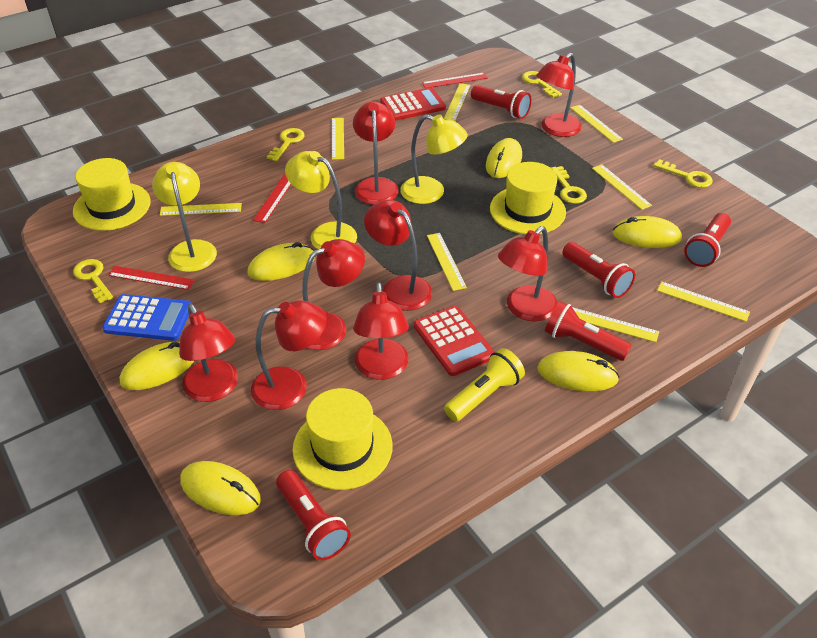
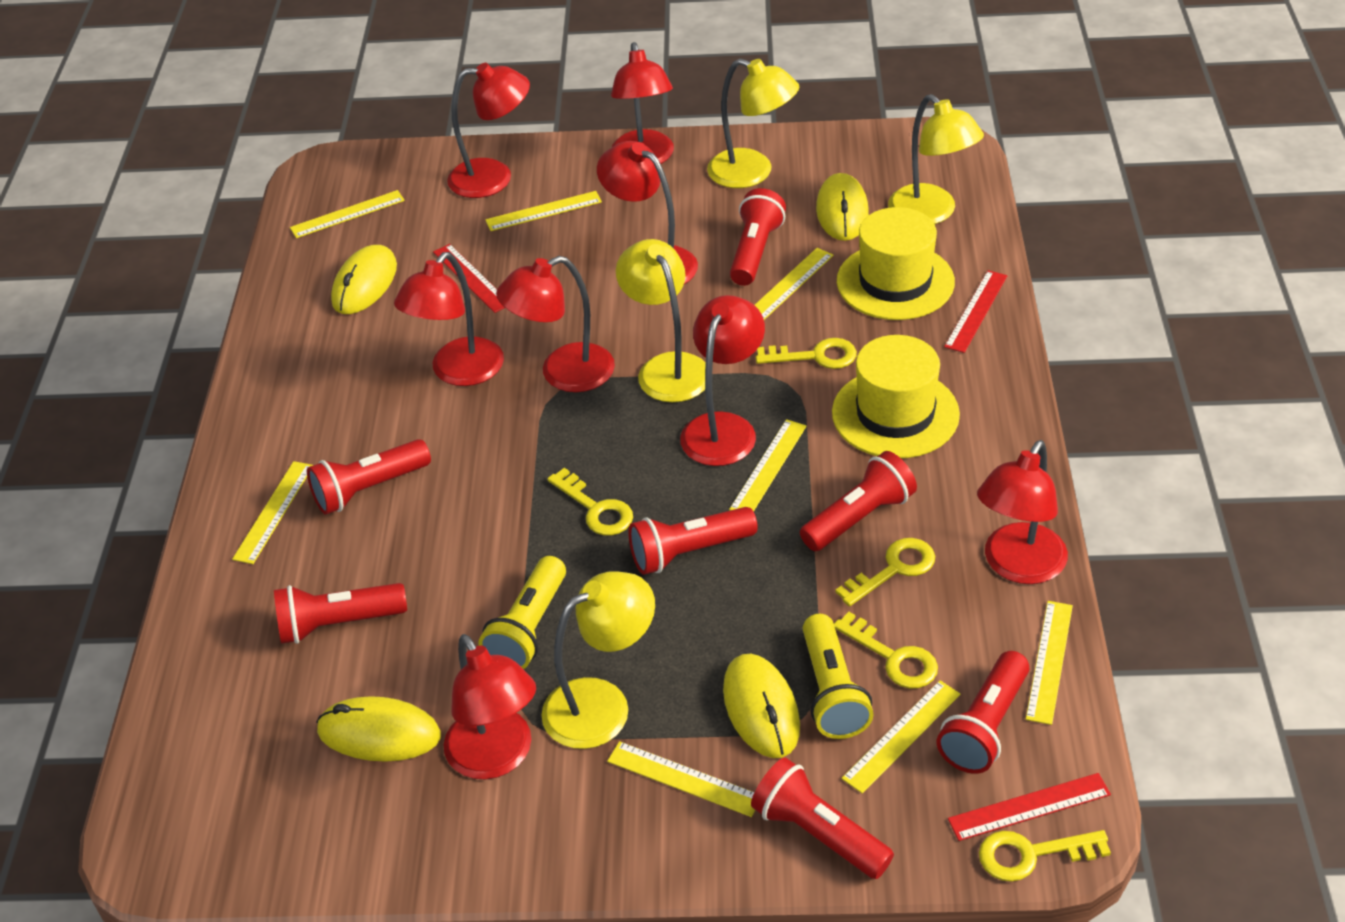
blue calculator: [102,294,192,341] = 1 -> none = 0
red calculator: [380,87,446,121] [414,306,495,376] = 2 -> none = 0
red flashlight: [276,470,351,560] [471,85,532,119] [545,301,632,361] [563,242,635,298] [684,213,731,267] = 5 -> [274,583,407,644] [307,439,431,515] [628,507,758,575] [730,188,786,286] [751,758,894,879] [800,451,917,551] [937,651,1029,774] = 7
yellow flashlight: [444,348,525,422] = 1 -> [479,556,566,669] [803,614,874,739] = 2
yellow hat: [73,158,151,231] [292,388,393,490] [490,162,566,235] = 3 -> [832,335,960,458] [837,207,955,320] = 2
yellow lamp: [152,162,217,272] [285,151,357,249] [400,114,468,204] = 3 -> [541,571,655,749] [616,239,706,402] [707,58,799,188] [888,94,984,224] = 4
yellow mouse: [120,342,194,390] [180,461,261,515] [247,242,315,281] [486,138,522,178] [537,351,620,391] [612,216,682,248] = 6 -> [316,696,441,762] [331,245,397,314] [723,654,800,758] [816,173,869,241] = 4

